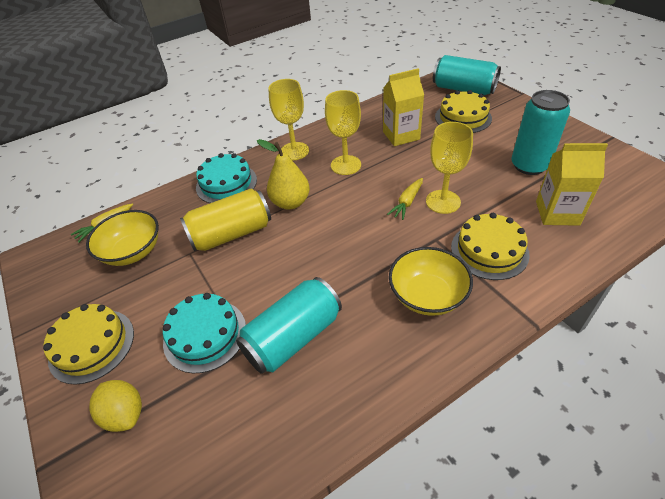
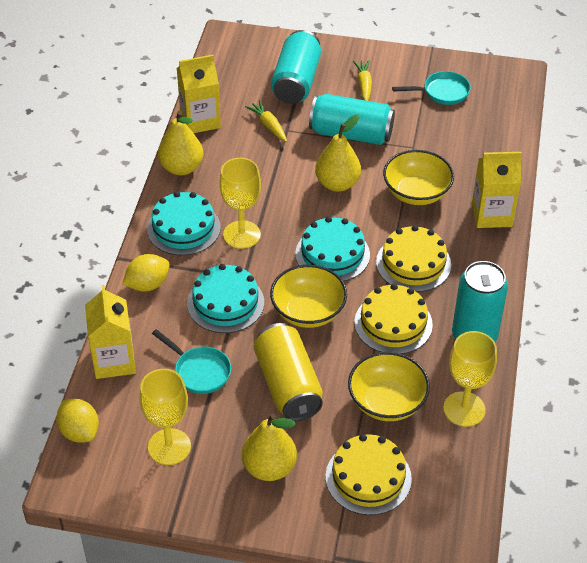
turquoise cake: [163,293,246,373] [196,153,257,203] = 2 -> [147,192,221,256] [187,264,264,333] [295,216,370,281] = 3
turquoise pan: none = 0 -> [152,329,231,394] [392,71,471,105] = 2
yellow bowl: [86,210,159,266] [389,247,473,316] = 2 -> [270,265,347,328] [348,352,430,421] [383,150,454,205] = 3
yellow carton: [383,68,424,146] [536,143,608,226] = 2 -> [85,285,136,379] [177,55,221,133] [472,152,522,228] = 3
yellow lemon: [89,380,142,432] = 1 -> [56,399,99,443] [122,254,170,292] = 2
yellow pear: [257,139,310,209] = 1 -> [158,111,203,175] [242,414,297,481] [315,115,361,192] = 3

